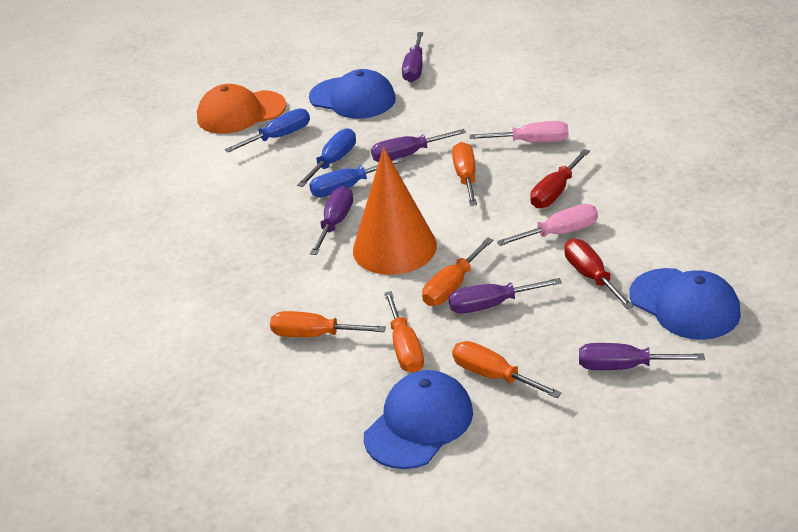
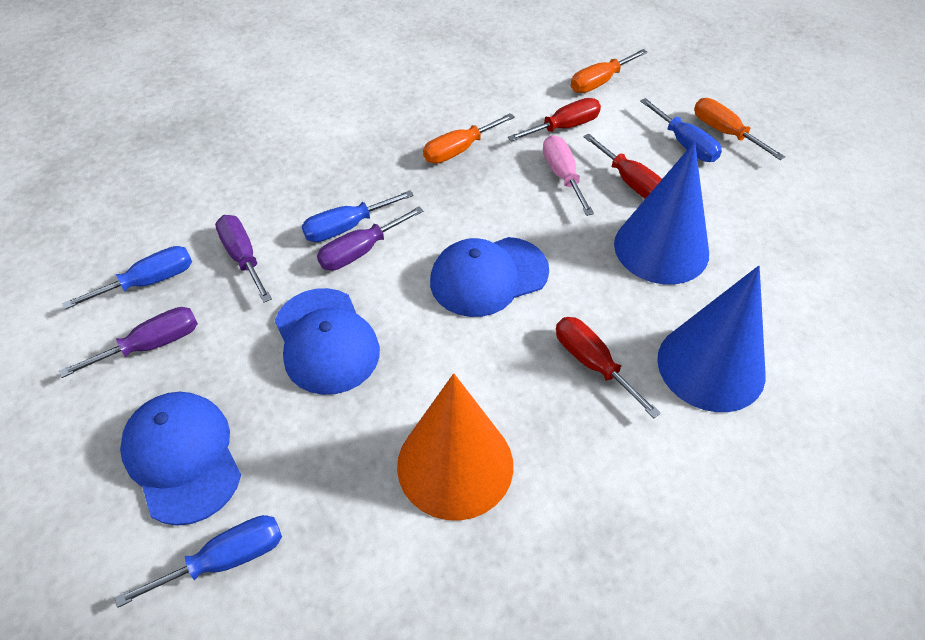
blue cone: none = 0 -> [614,142,709,284] [657,266,766,412] = 2
blue screwdriver: [225,108,310,153] [297,128,356,187] [309,157,404,197] = 3 -> [62,246,192,310] [115,515,282,608] [302,190,414,242] [640,98,722,162] = 4
orange cap: [197,84,287,134] = 1 -> none = 0
orange screwdriver: [270,311,386,337] [384,291,424,373] [422,237,493,306] [452,142,477,206] [452,341,562,398] = 5 -> [423,113,515,164] [571,49,648,93] [694,98,785,160] = 3
pink screwdriver: [470,121,568,143] [497,204,598,246] = 2 -> [543,135,594,216] = 1
purple screwdriver: [310,186,353,255] [371,129,466,162] [402,32,423,82] [448,278,562,314] [579,343,705,370] = 5 -> [59,307,198,378] [215,215,272,302] [317,206,424,271] = 3
red screwdriver: [530,149,590,208] [564,239,634,309] = 2 -> [508,98,601,142] [556,317,661,418] [583,133,662,199] = 3

